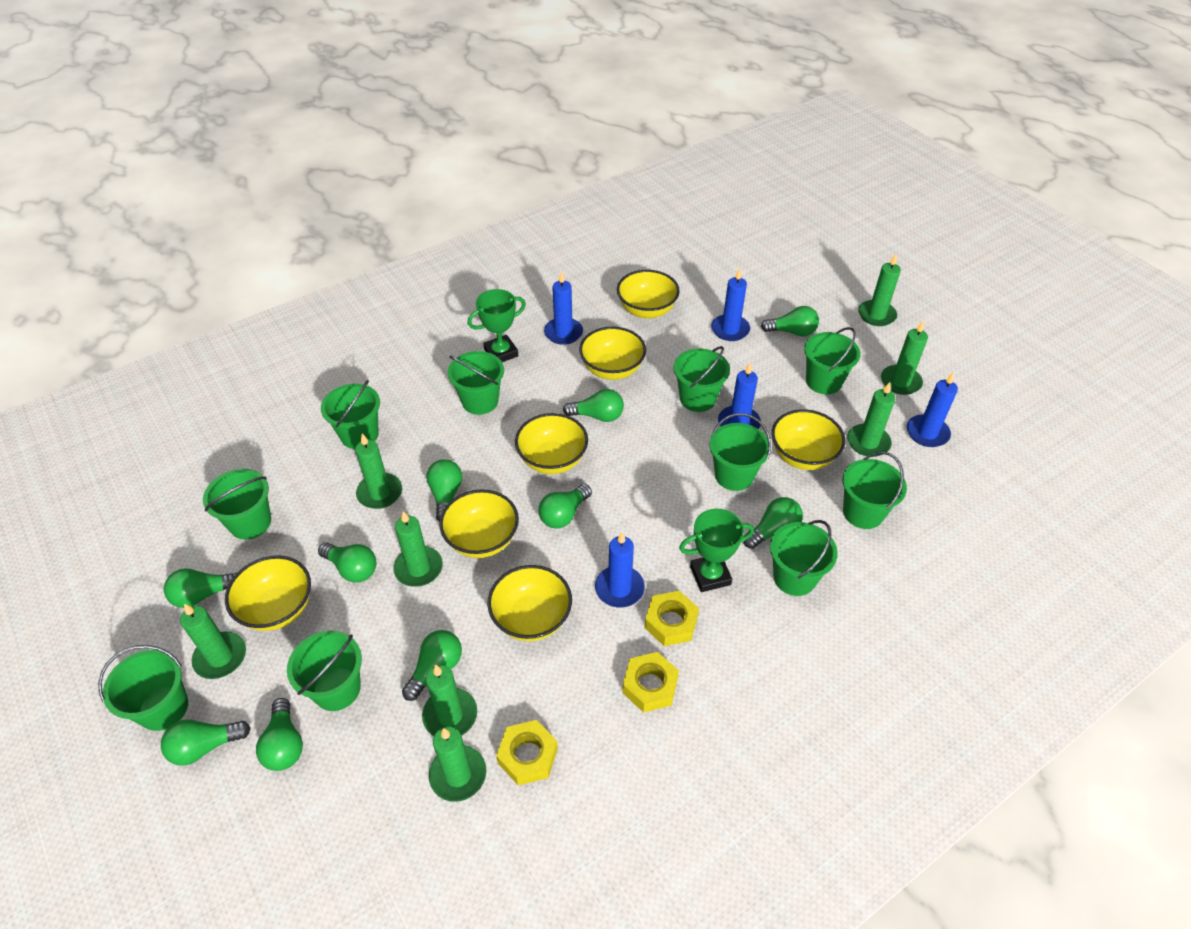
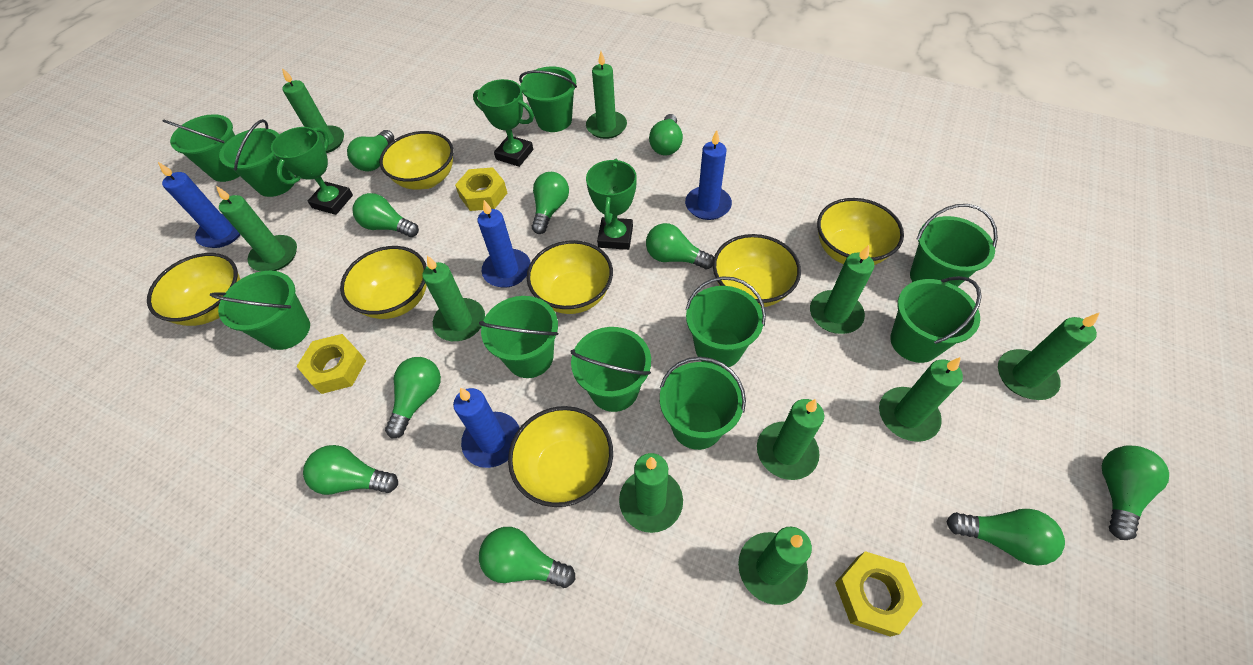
blue candle: [544,271,583,345] [595,532,645,608] [711,268,750,341] [718,363,761,429] [907,372,958,447] = 5 -> [158,162,241,248] [453,388,520,468] [477,200,531,288] [685,130,732,220] = 4
green candle: [180,604,246,679] [355,434,402,509] [393,511,443,587] [422,665,477,736] [429,726,486,802] [847,382,895,457] [858,254,901,326] [881,320,928,395] = 8 -> [216,186,297,271] [282,68,344,153] [422,255,485,341] [586,51,627,139] [619,453,683,533] [738,527,812,605] [757,399,824,480] [810,245,874,334] [879,357,963,442] [998,312,1100,400] = 10
green trophy: [467,289,526,362] [679,509,754,592] = 2 -> [271,127,353,215] [473,79,534,167] [586,159,637,250] = 3

